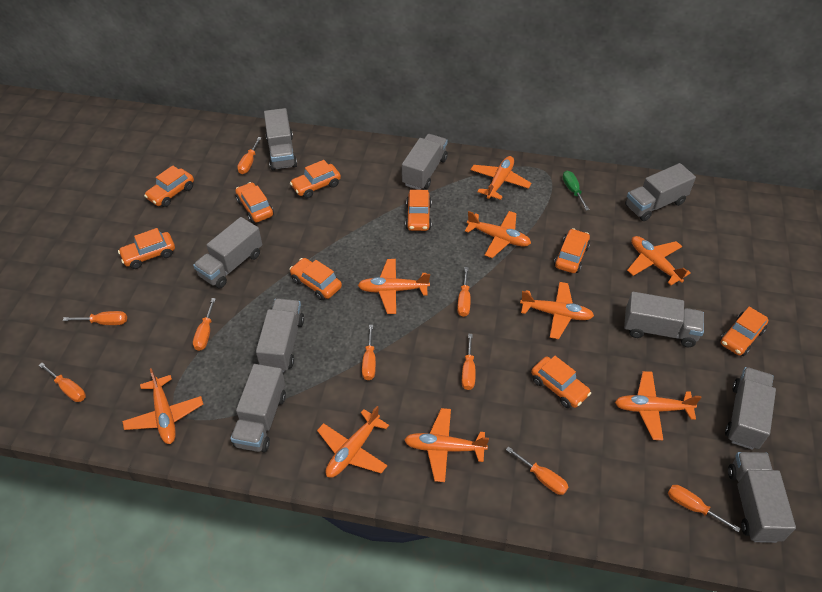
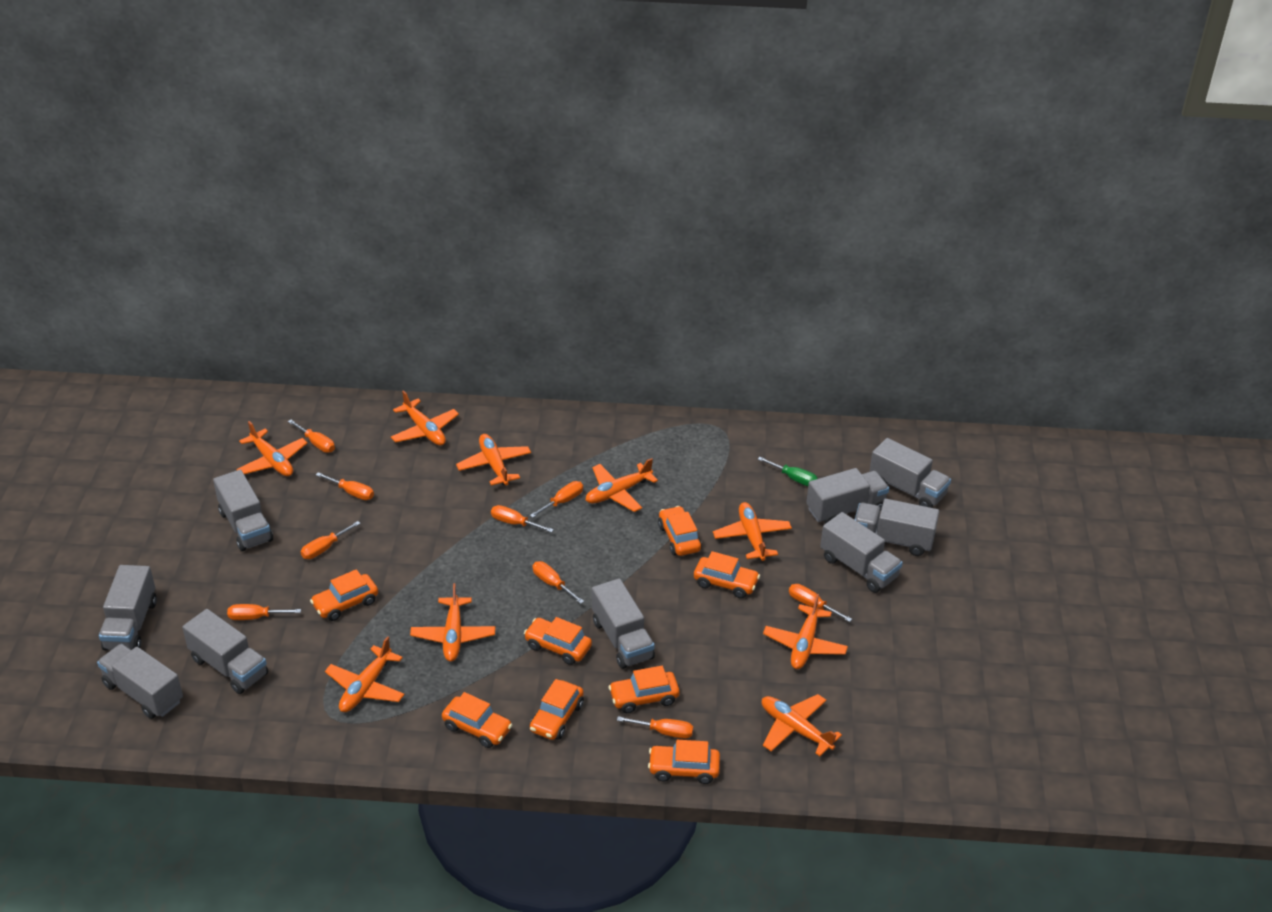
orange car: [118,228,175,269] [144,165,194,207] [235,182,274,223] [289,258,342,300] [290,160,341,199] [405,190,432,231] [531,356,591,408] [554,228,590,273] [720,307,768,356] = 9 -> [310,569,378,621] [442,692,512,748] [524,617,592,665] [530,679,584,740] [608,666,680,713] [648,740,720,784] [658,506,702,556] [694,551,760,598] = 8

